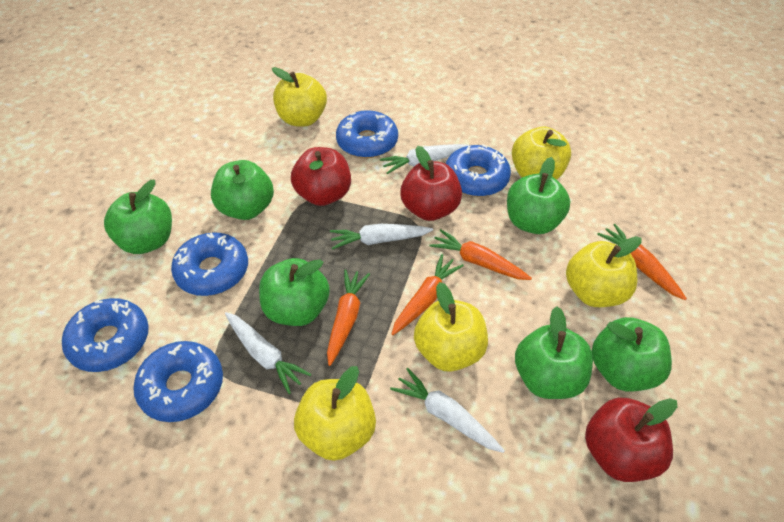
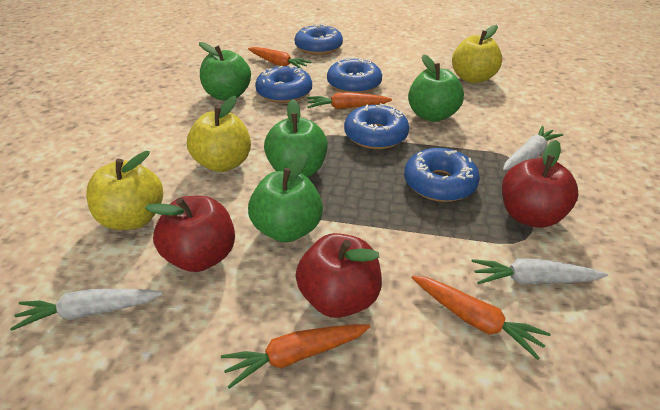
green apple: [104,180,172,254] [211,160,274,220] [259,258,330,326] [507,157,570,234] [515,306,593,399] [592,317,672,392] = 6 -> [199,42,251,101] [248,153,323,243] [264,99,328,177] [408,54,464,122] = 4
white carrot: [225,312,311,394] [330,224,433,250] [380,144,469,174] [390,368,505,453] = 4 -> [10,289,163,331] [471,259,608,285] [503,126,563,171] = 3
yellow apple: [272,67,327,127] [294,366,376,461] [414,282,488,372] [512,127,571,180] [566,236,642,307] = 5 -> [86,151,163,230] [187,96,251,172] [452,25,502,83] = 3

